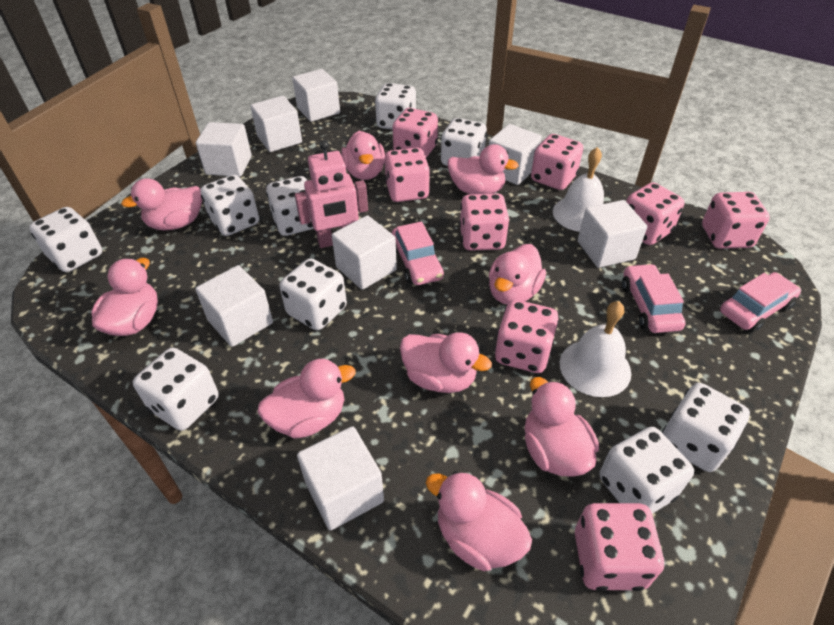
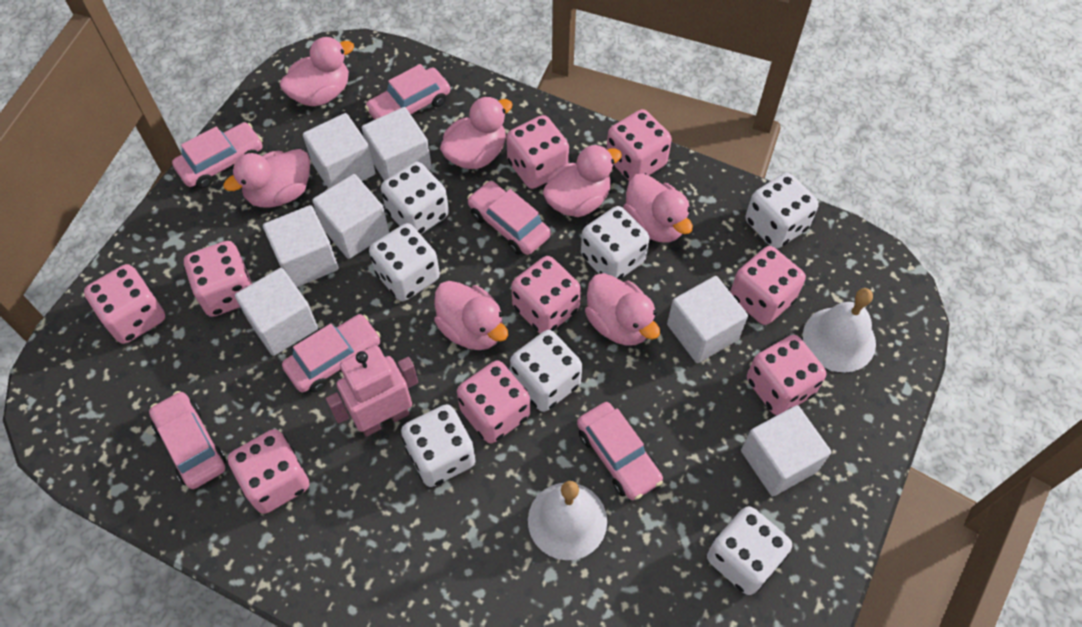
pink car: [392,222,444,285] [622,264,686,333] [720,272,801,332] = 3 -> [149,391,226,489] [172,122,263,188] [282,314,381,393] [365,64,450,120] [467,181,551,255] [577,402,663,500] = 6
pink dice: [385,148,430,202] [393,108,438,158] [459,193,509,251] [495,300,559,373] [531,134,583,190] [575,503,664,591] [626,182,685,245] [702,192,770,249] = 8 -> [84,264,165,344] [184,241,252,317] [228,429,310,514] [457,360,530,443] [506,115,569,189] [511,256,581,334] [606,109,672,181] [730,246,806,325] [747,335,826,415] = 9
pink duck: [91,258,158,336] [121,178,202,230] [258,359,356,439] [341,131,385,180] [400,332,492,393] [426,471,532,571] [448,144,519,194] [489,244,546,305] [525,377,599,477] = 9 -> [223,149,310,207] [280,37,354,106] [434,281,508,350] [440,96,513,169] [543,145,622,217] [585,273,660,346] [623,173,693,243] = 7
white cube: [195,265,273,347] [196,122,252,177] [250,96,302,152] [292,69,340,122] [297,426,384,530] [332,215,397,290] [489,124,542,185] [578,200,647,268] = 8 -> [235,268,318,356] [263,205,338,287] [303,113,376,189] [312,174,389,259] [362,107,432,181] [667,276,748,363] [741,405,831,496] = 7
white dice: [29,207,102,272] [133,348,219,431] [200,175,259,236] [266,176,314,236] [279,258,347,330] [375,83,416,130] [441,118,487,166] [600,427,694,514] [662,383,750,472] = 9 -> [369,223,440,301] [381,162,449,234] [401,404,476,487] [510,330,582,412] [581,206,650,280] [707,506,792,595] [746,173,819,249] = 7

